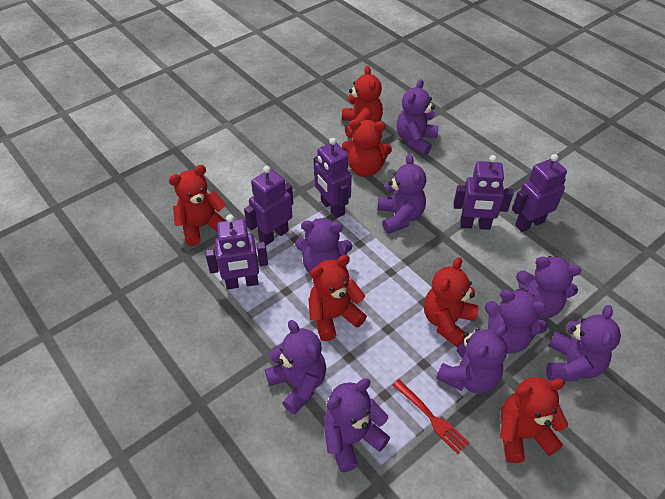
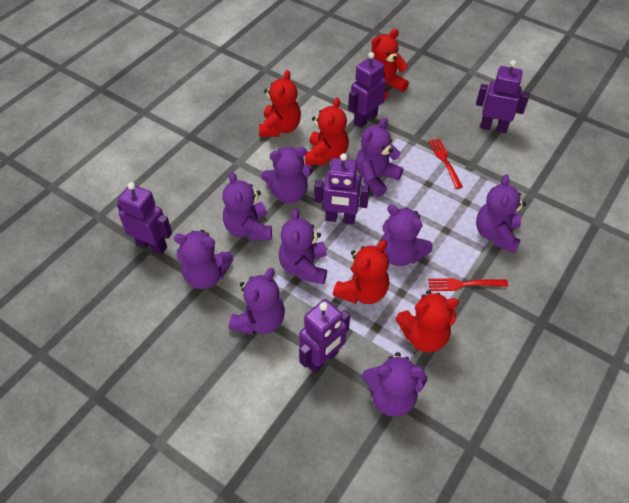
red fork: [393,379,469,454] = 1 -> [428,278,508,291] [429,138,463,189] = 2
red teddy bear: [169,165,226,246] [308,255,367,341] [342,66,383,138] [342,120,392,177] [424,257,479,348] [500,377,568,463] = 6 -> [259,70,301,137] [305,98,349,165] [333,240,389,304] [371,29,409,100] [396,291,459,352] = 5

